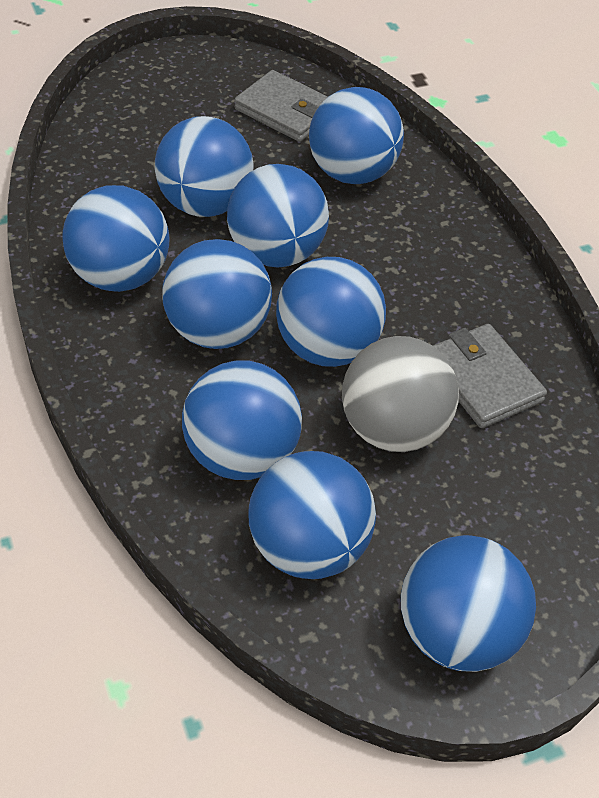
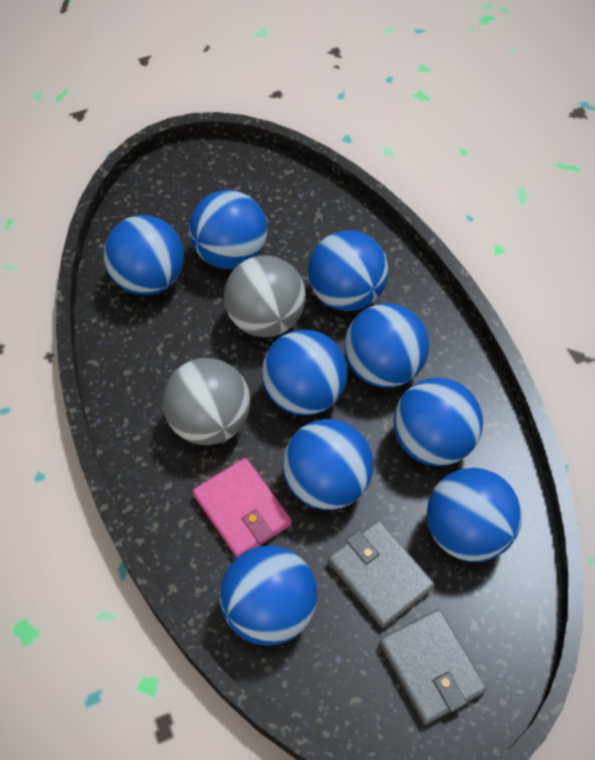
grey ball: [342,336,459,452] = 1 -> [163,358,250,445] [224,255,305,337] = 2
pink wallet: none = 0 -> [193,458,292,558] = 1

